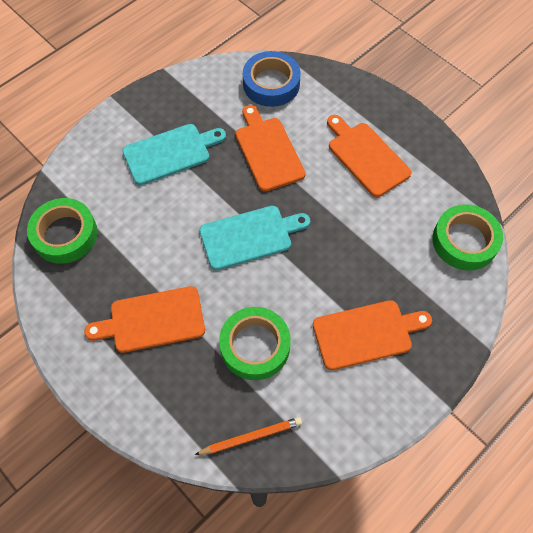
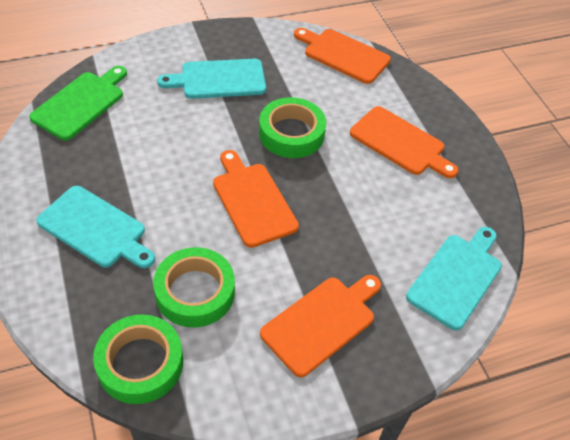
blue tape: [243,51,301,107] = 1 -> none = 0
green cutting board: none = 0 -> [29,66,127,141] = 1
orange pencil: [194,417,302,455] = 1 -> none = 0
turquoise cutting board: [122,124,226,185] [199,206,310,270] = 2 -> [36,186,155,268] [157,59,266,99] [406,227,502,330] = 3

